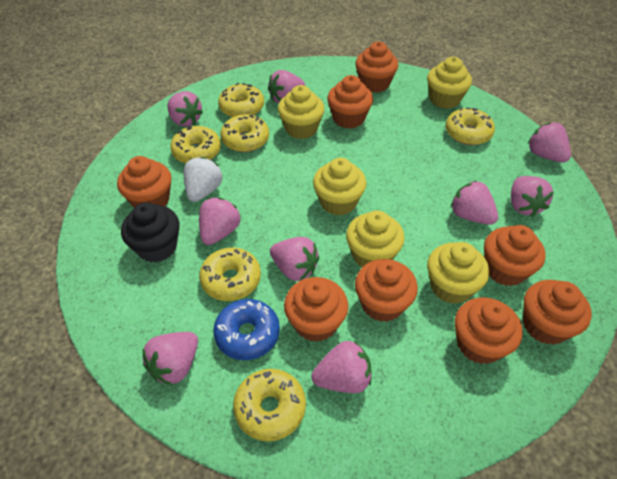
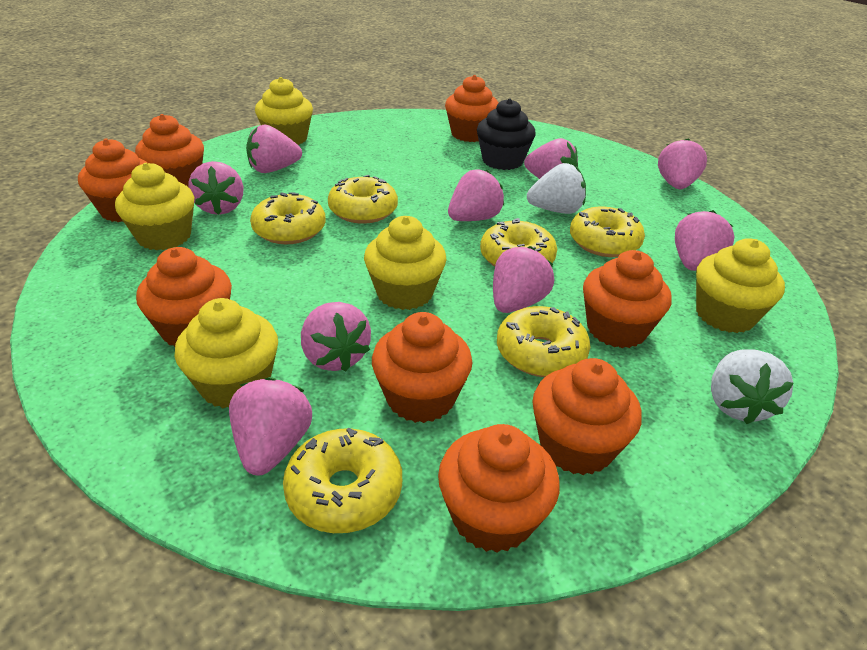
blue donut: [213,299,280,360] = 1 -> none = 0
white strawberry: [184,157,223,202] = 1 -> [527,163,586,214] [711,349,794,424] = 2

